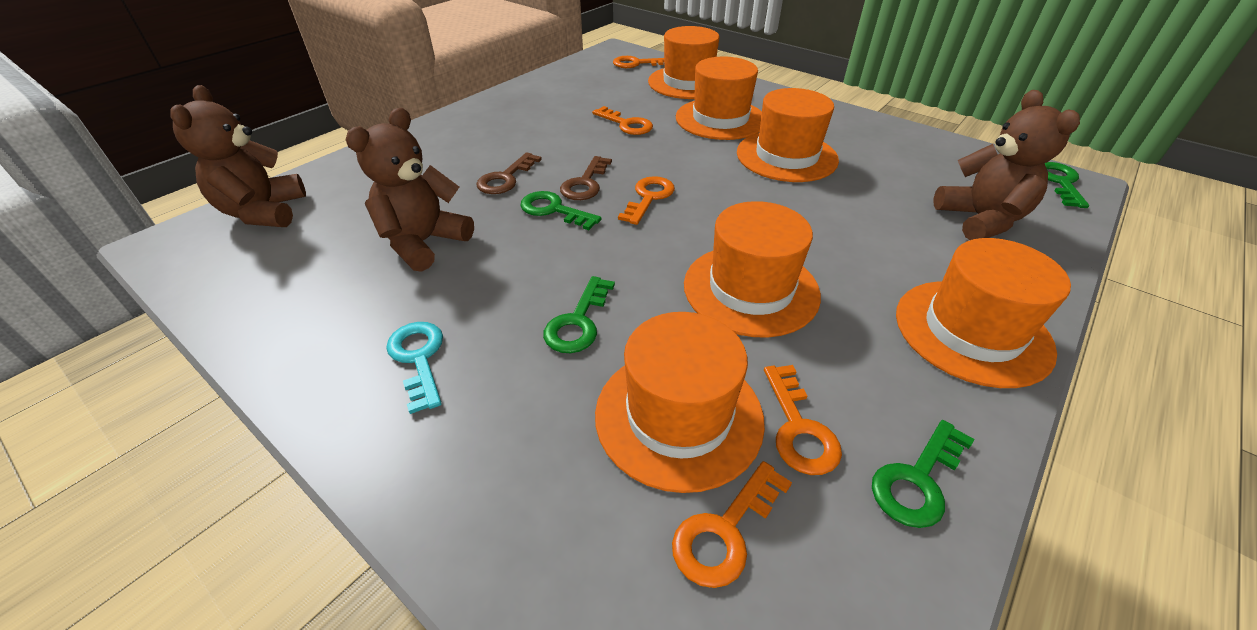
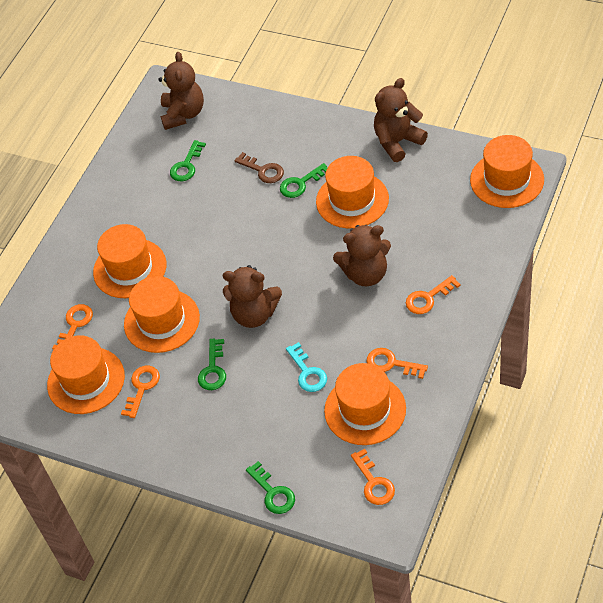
brown key: [477,152,542,194] [560,156,612,200] = 2 -> [234,152,284,183] = 1
brown teddy bear: [170,85,306,227] [345,108,474,272] [934,90,1080,240] = 3 -> [158,52,204,130] [223,265,282,328] [333,225,391,287] [374,78,428,162] = 4

